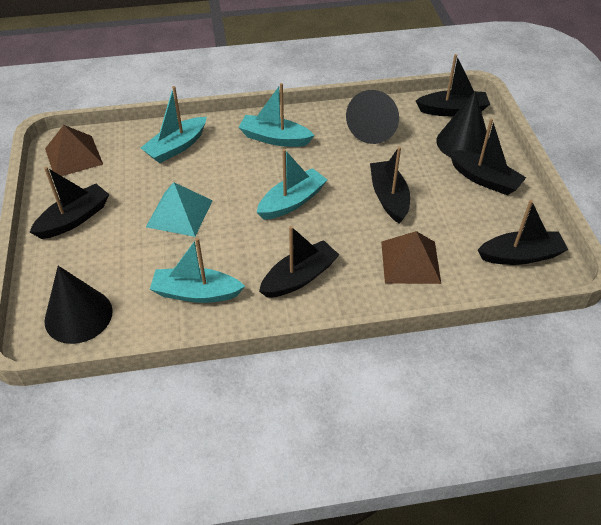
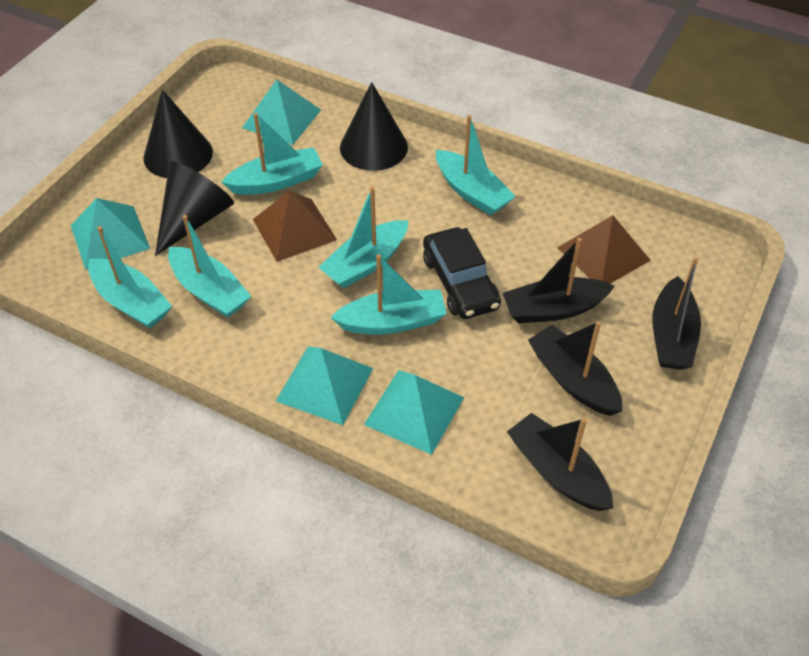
black boat: [29,167,110,239] [259,226,339,298] [370,147,410,224] [416,54,490,116] [449,119,526,195] [478,200,568,265] = 6 -> [503,238,615,323] [507,413,613,511] [528,321,622,416] [652,257,701,370] = 4
black car: none = 0 -> [423,227,501,319] = 1
turquoise boat: [141,86,207,163] [150,238,245,303] [238,83,315,147] [257,149,328,220] = 4 -> [88,226,172,328] [168,215,251,317] [222,113,323,195] [318,187,408,288] [331,254,447,334] [436,115,516,215] = 6
turquoise pyramid: [146,182,213,237] = 1 -> [71,198,150,269] [242,80,321,145] [276,346,373,425] [364,370,464,455] = 4

